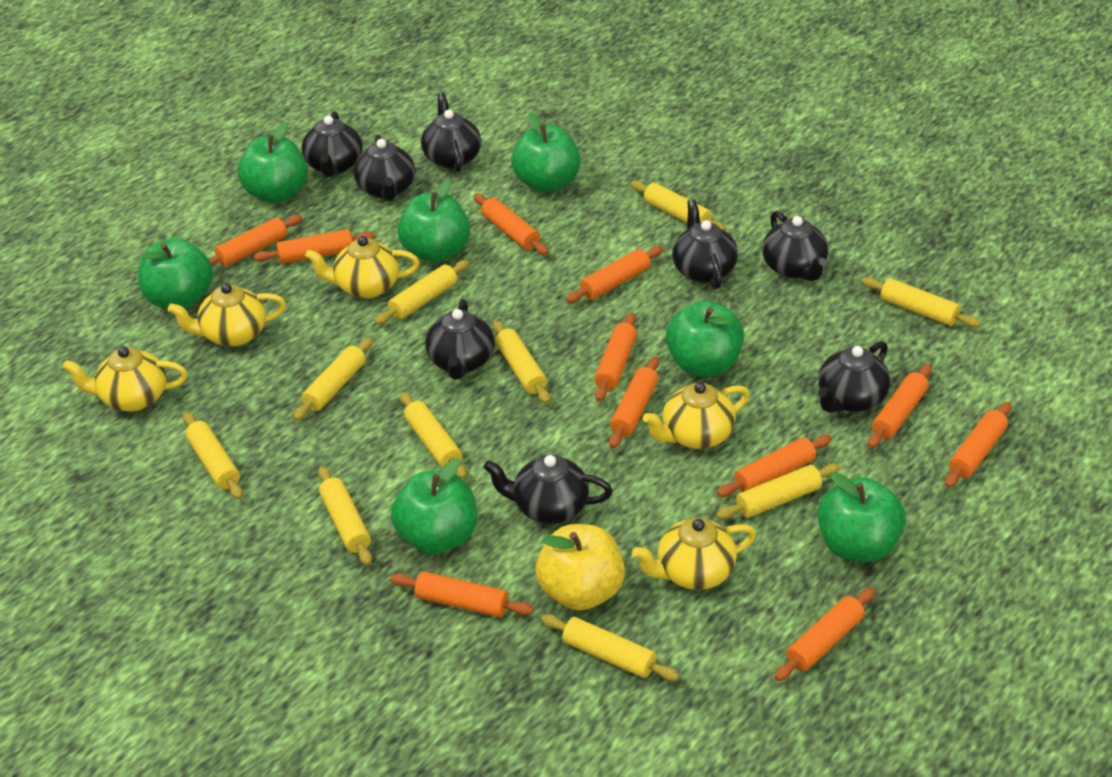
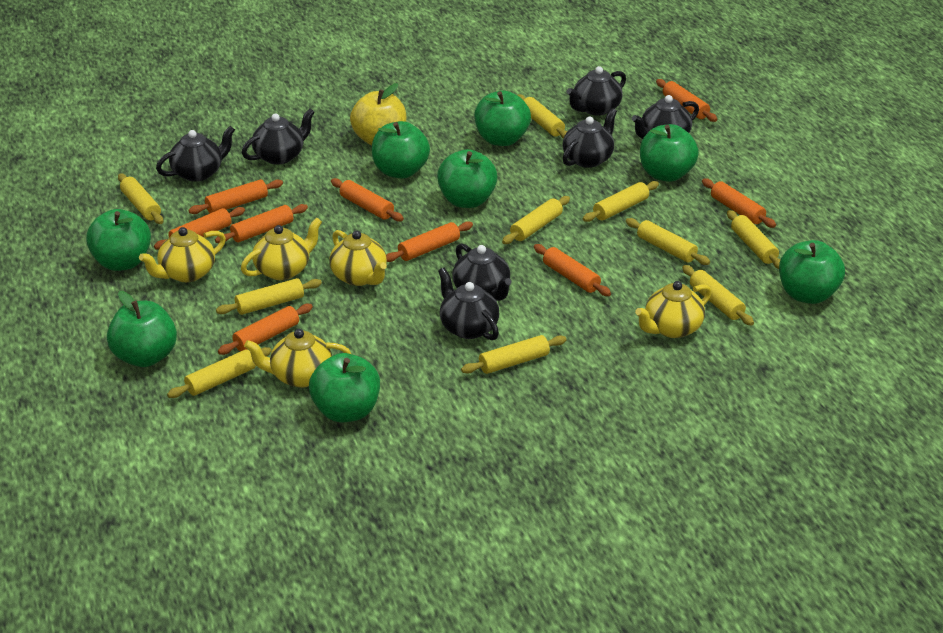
black teapot: [302,111,362,177] [354,135,415,201] [421,93,481,172] [425,299,495,380] [484,455,613,524] [672,199,738,289] [762,211,828,281] [818,341,890,413] = 8 -> [156,126,235,182] [242,109,315,165] [438,268,499,340] [452,243,511,301] [562,108,617,168] [567,66,626,116] [632,95,699,139] = 7
green apple: [138,238,213,309] [238,122,308,203] [391,459,477,554] [397,179,470,263] [511,112,581,193] [666,301,744,376] [818,472,906,562] = 7 -> [86,209,151,271] [107,291,177,367] [309,353,380,422] [372,121,430,178] [437,149,497,208] [474,91,531,146] [640,124,699,182] [779,240,845,304] = 8
orange rolling pin: [208,215,303,267] [254,229,375,264] [390,571,534,617] [474,194,548,255] [566,246,663,303] [594,313,637,401] [609,357,659,448] [717,435,832,497] [775,588,875,681] [868,364,932,448] [945,402,1011,488] = 11 -> [154,207,245,250] [188,179,283,214] [215,204,308,243] [218,304,313,355] [331,178,404,222] [386,221,473,262] [534,244,611,296] [656,79,717,122] [702,178,776,228] = 9

